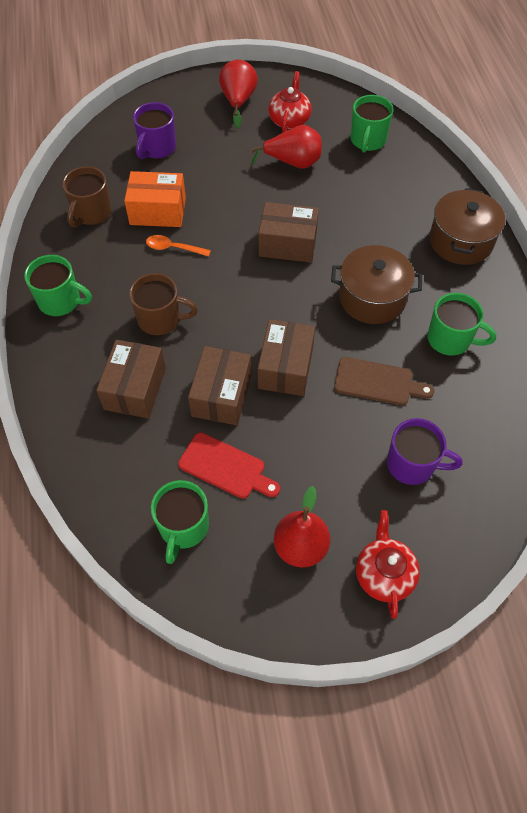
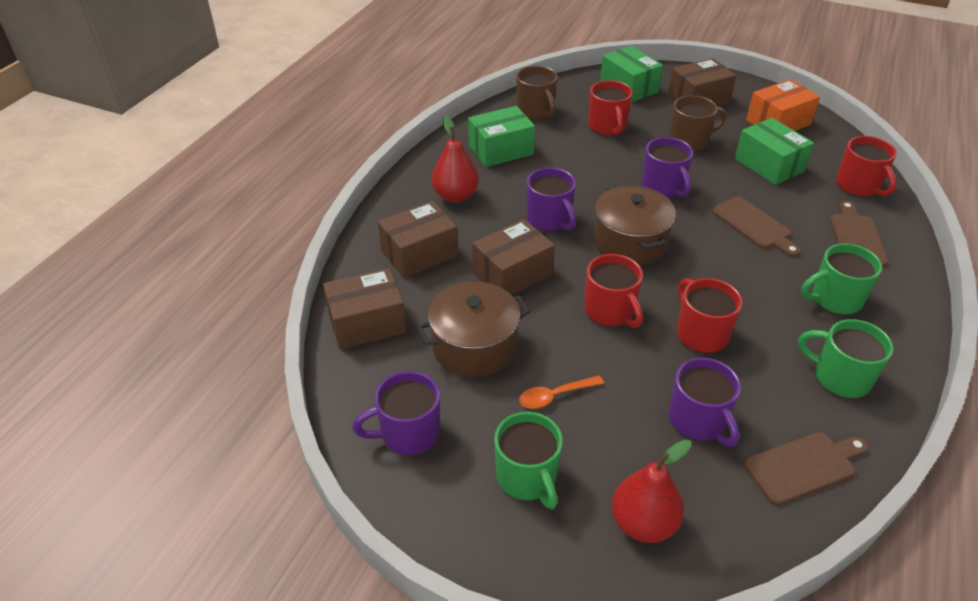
brown cutting board: [334,357,435,405] = 1 -> [712,196,801,257] [744,432,868,505] [830,201,889,267] = 3
green box: none = 0 -> [468,106,535,167] [600,46,663,102] [735,118,814,185] = 3
green mug: [24,255,92,316] [151,480,209,564] [350,95,394,153] [427,293,496,356] = 4 -> [494,411,563,509] [798,319,893,398] [801,243,882,315] = 3
purple mug: [133,102,176,159] [387,418,462,485] = 2 -> [352,371,440,455] [527,168,576,232] [642,137,693,198] [669,357,741,447] = 4
red cutting board: [178,433,280,499] = 1 -> none = 0
red mug: none = 0 -> [584,254,643,328] [588,80,633,136] [677,278,742,353] [836,136,897,197] = 4
red pear: [219,60,258,128] [251,125,322,169] [274,486,330,567] = 3 -> [431,116,479,203] [612,439,692,543] = 2
red teapot: [268,71,312,132] [356,510,420,619] = 2 -> none = 0

